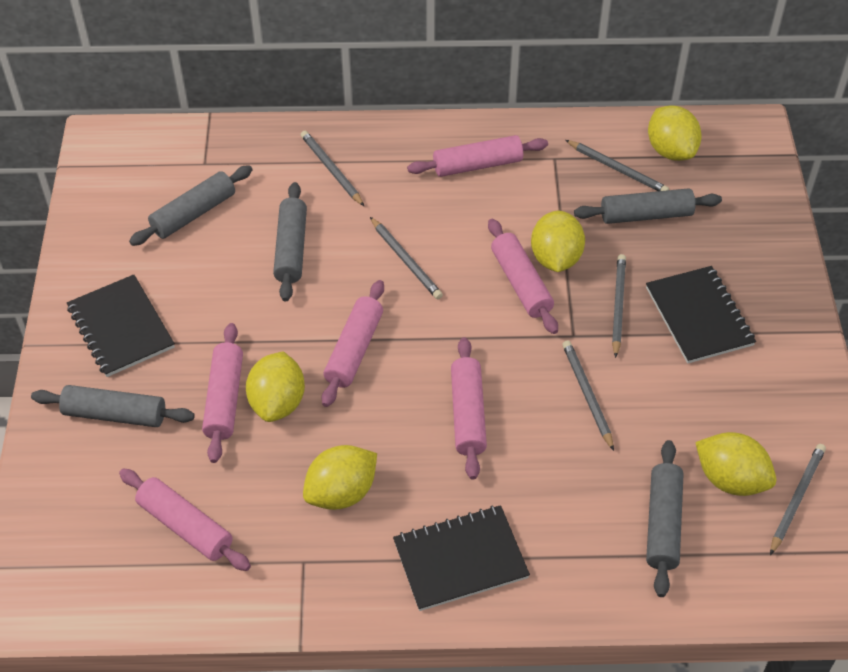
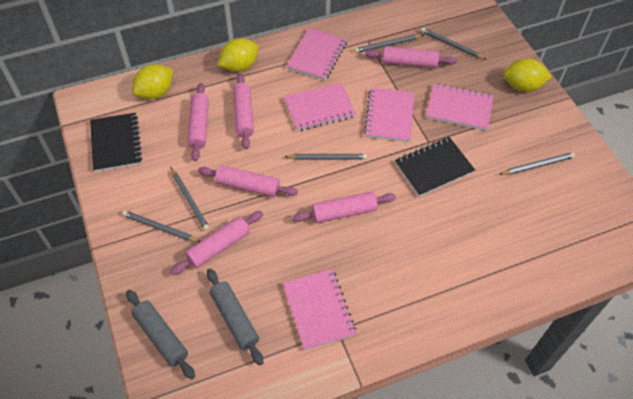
black notebook: [67,275,175,377] [393,505,530,611] [646,266,756,364] = 3 -> [90,113,142,172] [395,137,475,197] = 2
grey rolling pin: [31,385,195,427] [129,165,252,246] [273,182,307,301] [574,188,722,224] [646,440,684,597] = 5 -> [126,290,195,379] [207,269,263,366] = 2
pink notebook: none = 0 -> [283,269,356,351] [284,83,356,131] [286,28,347,81] [364,88,414,142] [426,83,494,131] = 5
yellow lemon: [246,351,305,422] [303,445,377,510] [531,211,585,272] [648,105,702,161] [695,432,776,496] = 5 -> [132,64,173,99] [218,38,258,72] [504,58,552,92] = 3

